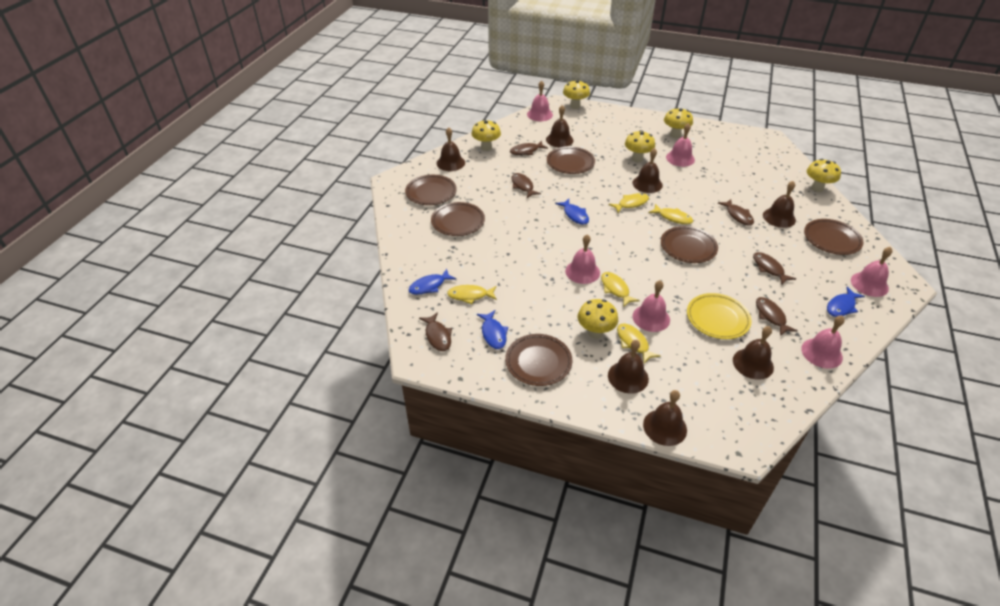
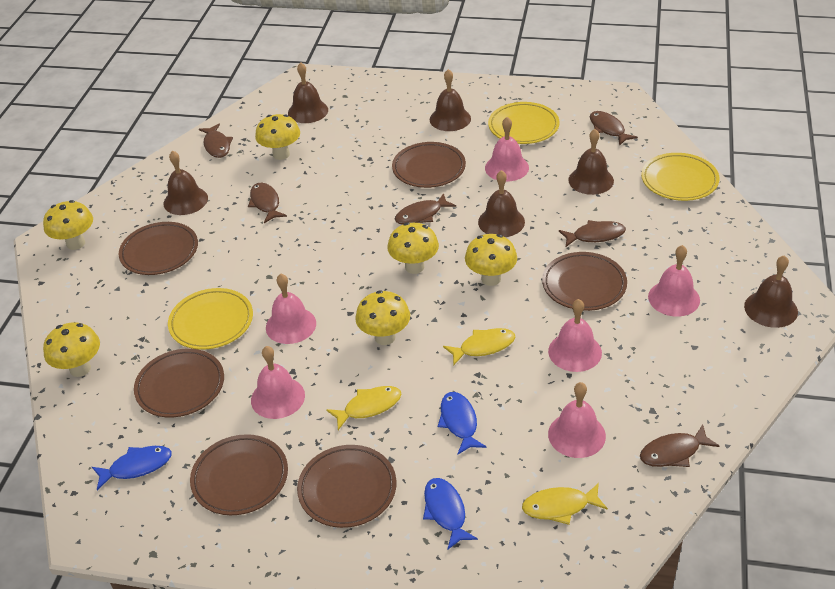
blue fish: [408,269,456,295] [477,310,508,349] [556,199,589,225] [827,287,865,317] = 4 -> [92,446,172,490] [423,478,478,550] [438,392,487,454] = 3
brown bell: [437,127,465,171] [546,105,573,147] [608,340,649,394] [632,148,663,193] [643,390,687,446] [733,326,774,380] [763,181,796,228] = 7 -> [164,150,208,215] [288,63,328,123] [430,69,471,131] [478,170,525,237] [568,129,614,195] [744,255,798,328] = 6
yellow fish: [447,285,497,304] [601,272,640,307] [609,193,649,213] [617,323,660,364] [649,204,693,224] = 5 -> [326,386,402,430] [443,328,515,365] [522,483,608,525] = 3
yellow plate: [687,293,752,339] = 1 -> [168,288,253,350] [488,102,560,144] [641,153,720,201] = 3

